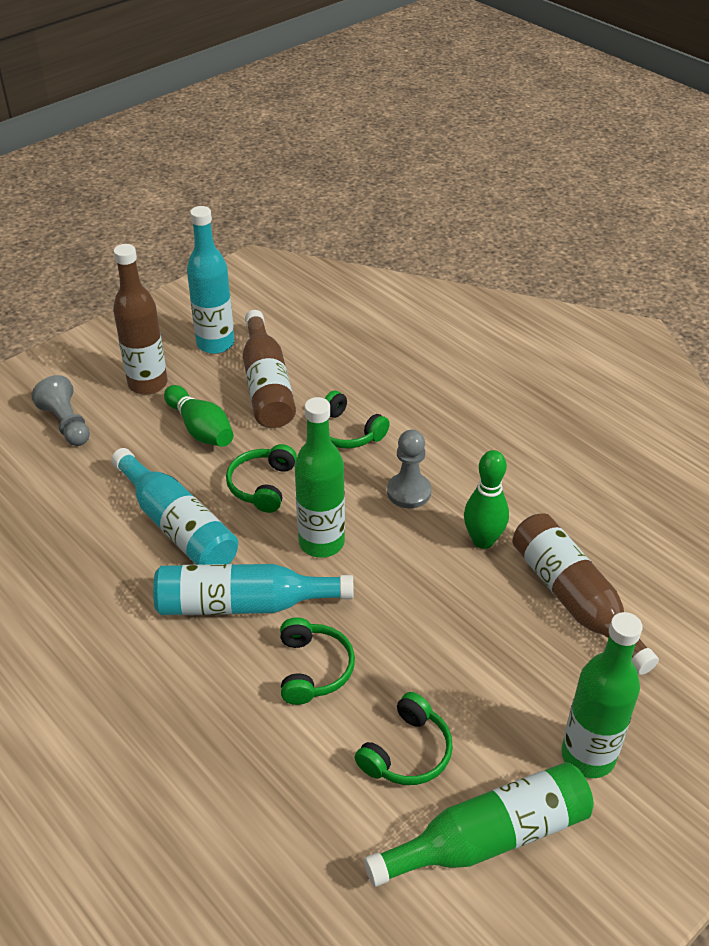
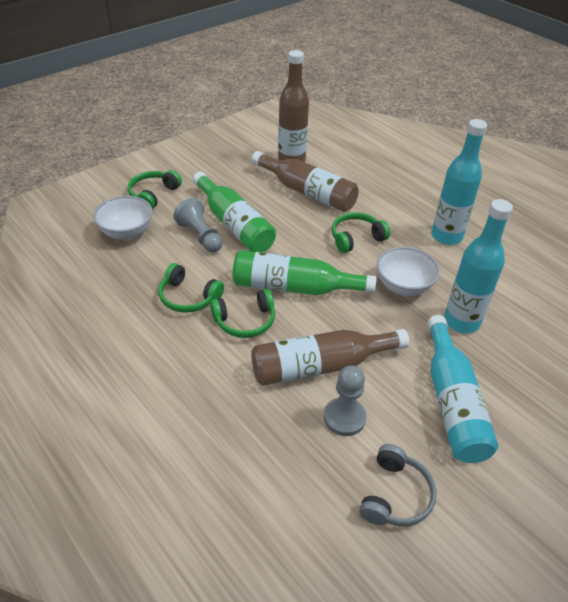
green bottle: [295,397,345,557] [364,762,594,887] [561,612,643,778] = 3 -> [193,172,276,253] [233,250,376,295] = 2
green bowling pin: [164,385,233,447] [464,450,509,549] = 2 -> none = 0
grey headphones: none = 0 -> [359,444,437,526] = 1
white bowl: none = 0 -> [93,196,153,240] [377,247,440,296] = 2

